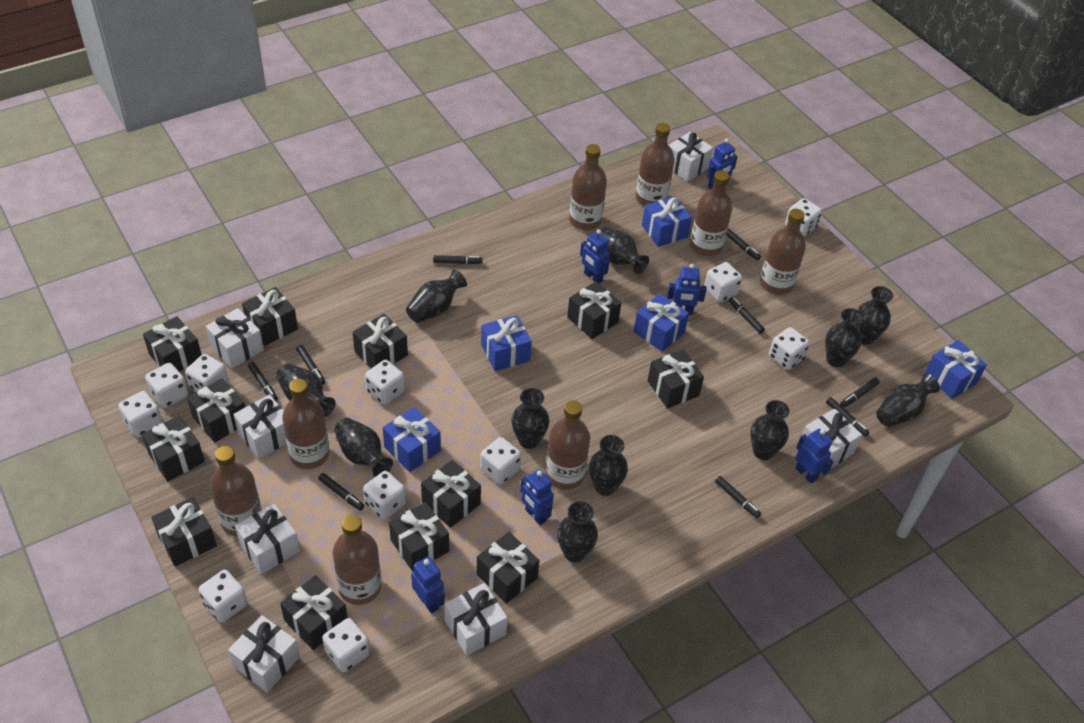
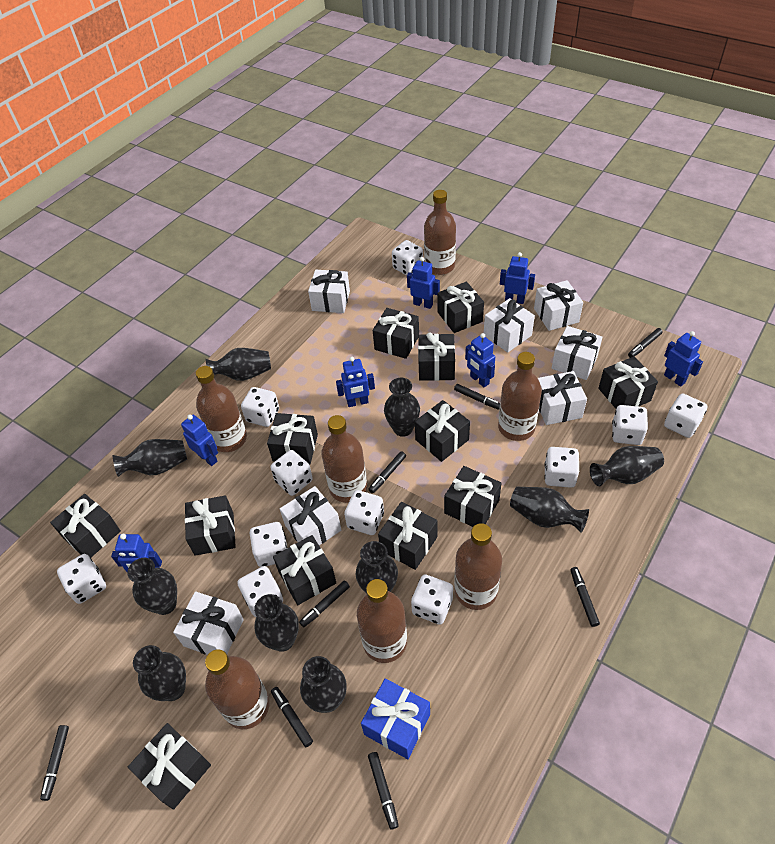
black marker: [248,362,278,401] [296,345,325,385] [318,473,364,511] [433,255,483,264] [715,476,761,518] [726,228,761,260] [729,297,765,334] [826,397,869,437] [840,377,880,408] = 9 -> [40,725,69,801] [271,687,313,747] [299,581,350,627] [368,451,406,493] [368,752,399,830] [454,384,500,410] [570,567,600,627] [628,328,663,358] = 8
black vase: [276,364,336,417] [334,418,393,477] [406,269,467,323] [511,388,549,449] [557,501,598,562] [589,435,628,496] [599,226,649,274] [750,400,789,460] [825,308,864,367] [857,286,893,345] [876,374,940,427] = 11 -> [113,439,187,477] [127,558,177,615] [133,645,186,701] [205,348,271,381] [254,594,299,652] [300,656,347,713] [356,541,398,593] [384,378,420,437] [510,487,589,533] [590,446,664,486] = 10
blue gift: [383,407,441,472] [481,315,532,371] [634,293,689,352] [642,196,692,247] [924,340,987,399] = 5 -> [361,679,430,759] = 1
blue robot: [411,557,445,614] [520,469,554,525] [580,229,610,283] [667,264,707,314] [707,139,738,190] [796,429,833,483] = 6 -> [111,534,162,572] [181,415,218,466] [336,357,375,407] [407,257,440,309] [465,333,495,387] [500,252,535,304] [664,331,703,387] = 7
brown bottle: [210,446,262,537] [282,379,330,469] [333,515,381,605] [546,400,590,490] [569,144,607,230] [636,123,675,206] [690,170,732,256] [760,209,806,295] = 8 -> [196,366,247,452] [205,649,270,729] [321,415,367,503] [357,579,407,663] [424,190,456,275] [454,523,502,610] [498,352,542,441] = 7

